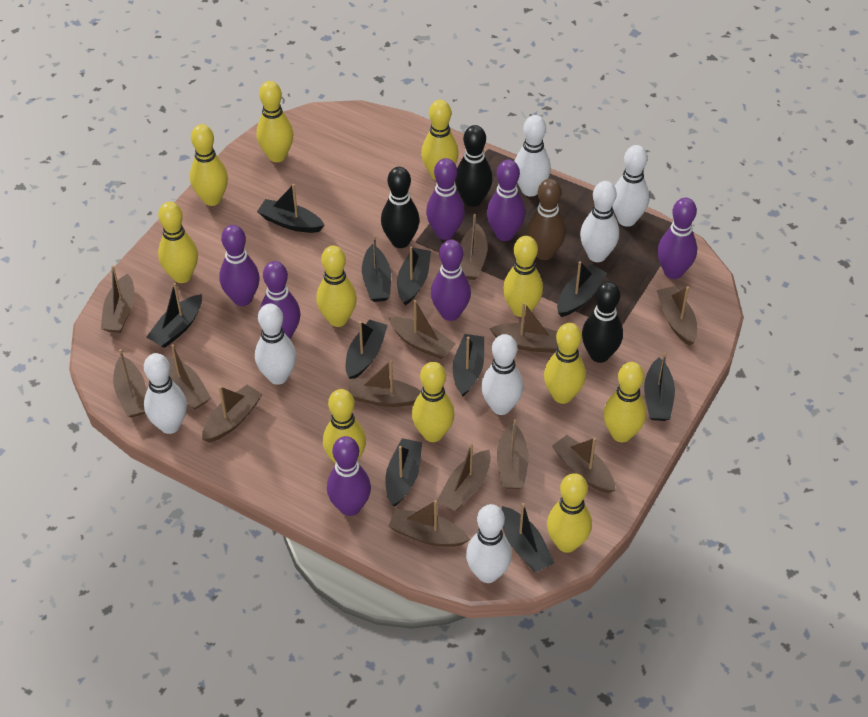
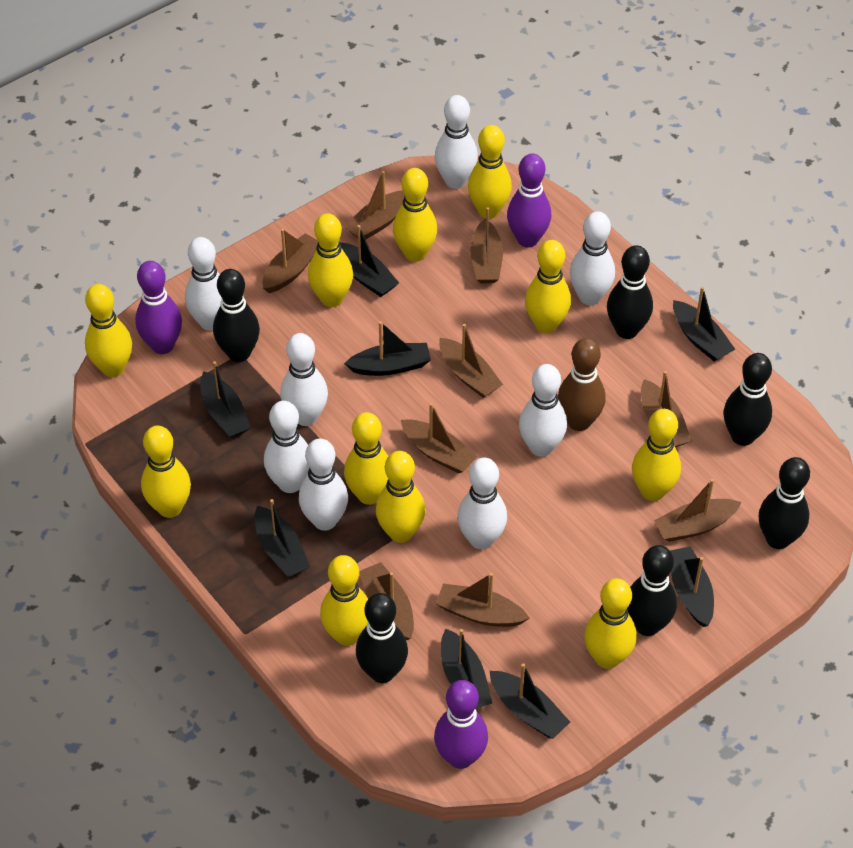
black boat: [146,283,202,348] [257,184,325,233] [346,319,388,379] [362,235,391,302] [385,438,422,507] [397,247,431,306] [453,334,484,397] [501,503,555,573] [557,261,607,317] [644,352,675,421] = 10 -> [200,361,251,438] [255,499,310,577] [340,225,399,297] [344,321,431,376] [441,629,492,709] [490,663,570,739] [670,546,714,627] [673,287,735,361] = 8
black bowling pin: [381,167,420,248] [455,125,493,207] [582,281,623,363] = 3 -> [213,269,260,362] [356,593,408,683] [607,245,653,339] [627,545,677,636] [724,353,772,446] [759,457,810,549] = 6
brown boat: [101,266,135,333] [113,349,146,417] [163,344,211,409] [202,385,263,443] [348,360,421,407] [389,300,456,359] [389,500,470,547] [437,443,491,511] [460,214,487,280] [489,302,558,353] [497,419,529,489] [552,435,615,493] [657,286,698,346] = 13 -> [263,229,318,293] [344,171,405,239] [359,562,414,640] [401,403,478,473] [436,573,529,627] [439,324,503,398] [470,207,503,283] [641,371,692,447] [654,479,741,542] = 9
purple bowling pin: [219,225,260,306] [260,261,300,339] [327,436,371,516] [426,158,465,240] [431,239,471,321] [487,160,525,241] [657,198,697,279] = 7 -> [135,261,182,354] [434,680,488,769] [507,154,551,247] = 3
white bowling pin: [144,353,187,434] [255,304,296,385] [466,504,512,583] [481,334,524,415] [514,115,551,197] [580,181,619,262] [612,145,649,227] = 7 -> [185,237,222,331] [264,401,310,493] [280,333,328,426] [299,439,348,531] [435,95,478,189] [457,457,507,549] [519,364,567,457] [570,211,615,305] = 8

